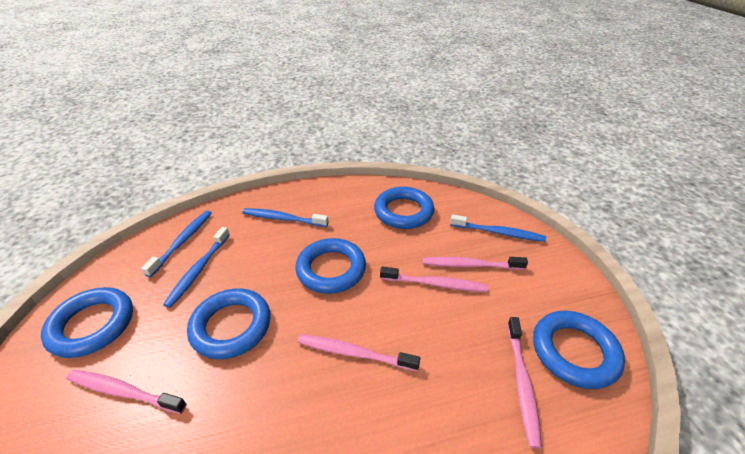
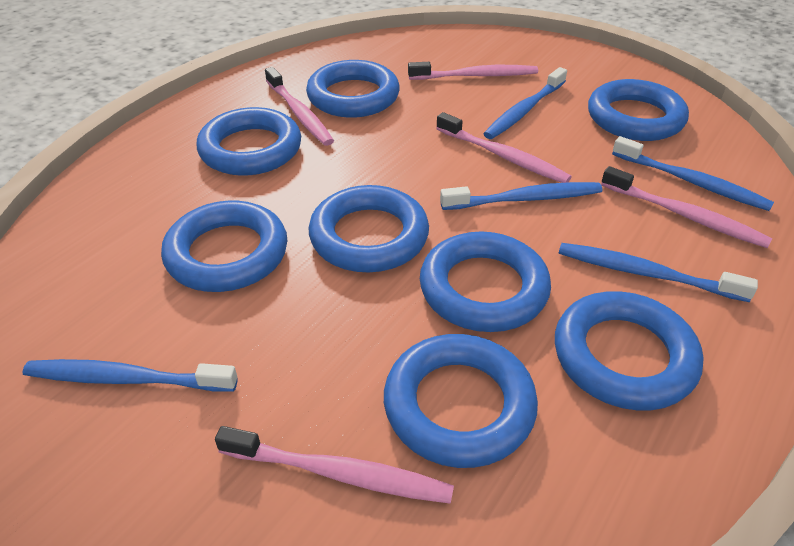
blue ring: [41,287,133,358] [187,288,271,359] [295,238,366,294] [374,187,434,229] [533,311,625,389] = 5 -> [161,201,287,292] [197,107,301,176] [306,60,400,118] [309,185,429,272] [384,334,538,468] [420,231,551,332] [555,291,703,410] [588,79,689,141] = 8
blue toothbrush: [141,210,212,277] [163,227,230,308] [242,208,328,227] [450,214,546,242] = 4 -> [22,359,238,392] [440,182,603,210] [483,67,567,139] [559,243,758,302] [612,136,774,211] = 5

